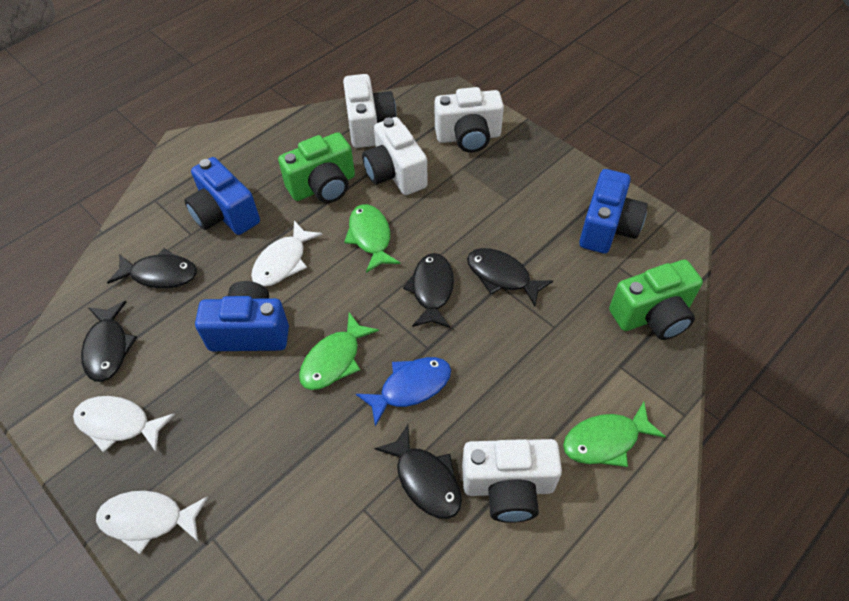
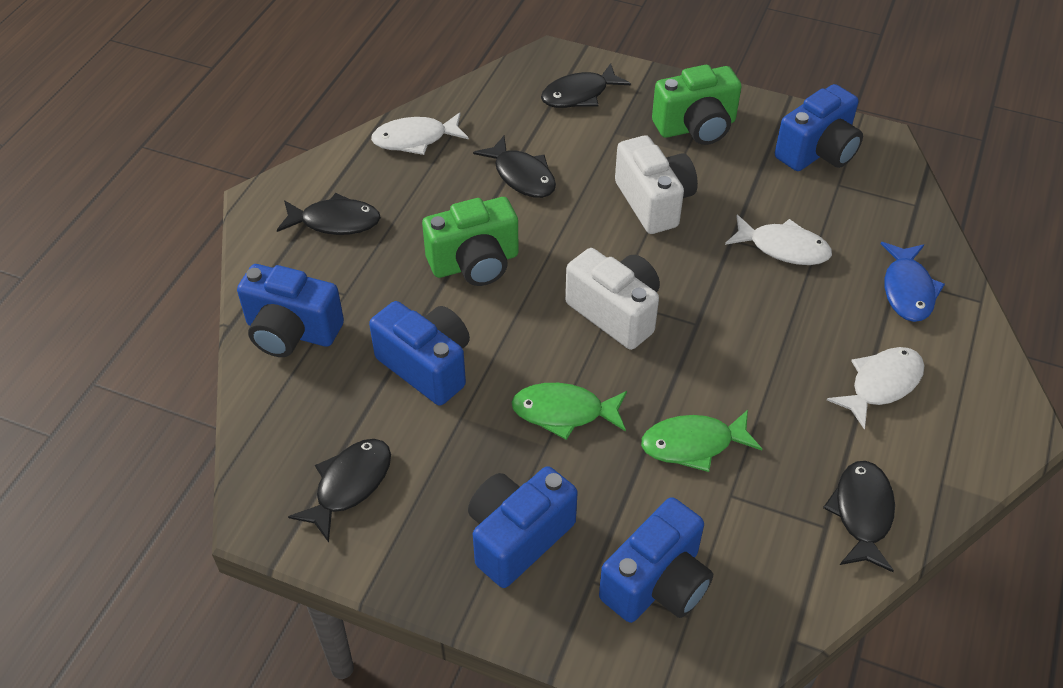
blue camera: [184,157,260,235] [195,281,289,351] [579,169,647,254] = 3 -> [237,264,344,357] [369,301,470,405] [468,466,578,588] [599,497,713,623] [775,84,863,171] = 5
green fish: [299,312,379,390] [344,204,401,273] [563,402,666,467] = 3 -> [511,383,627,440] [641,410,762,472] = 2
white camera: [343,74,396,148] [362,117,428,195] [435,87,504,153] [462,439,562,523] = 4 -> [565,248,660,350] [615,135,698,234] = 2

